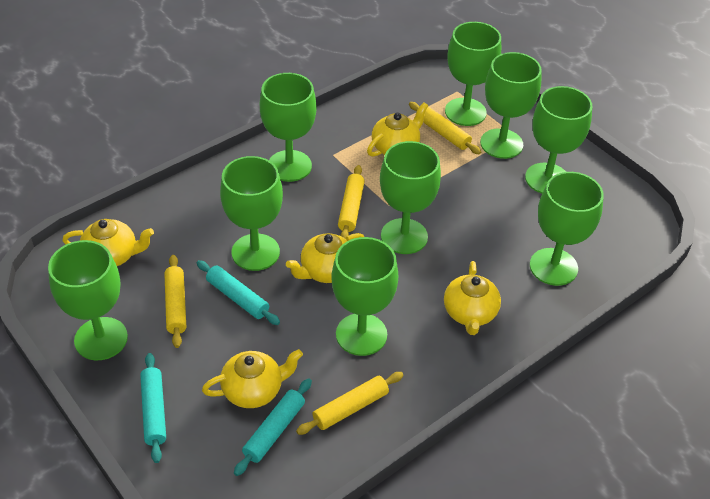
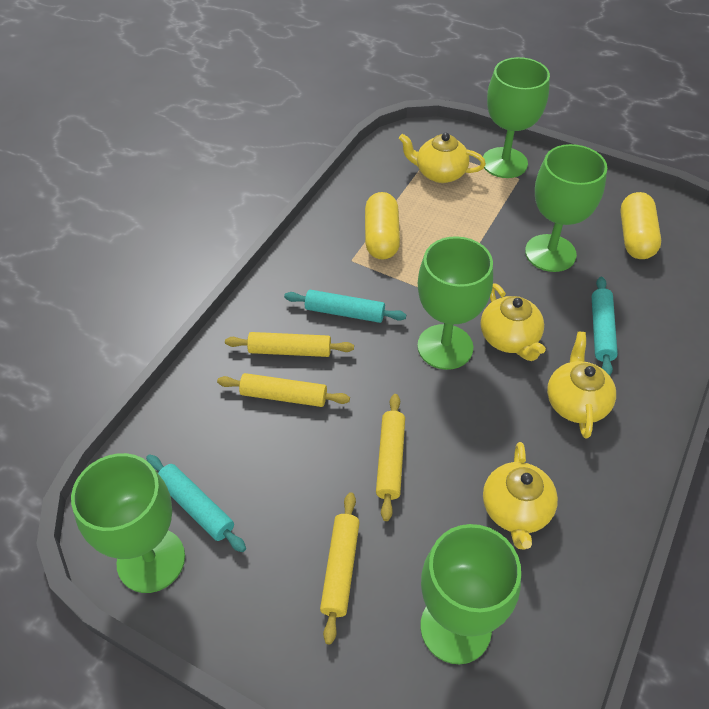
green goblet: [48,240,128,360] [220,156,283,271] [260,73,317,182] [331,237,399,356] [380,141,441,254] [445,22,501,126] [480,52,542,159] [525,86,593,194] [530,172,604,286] = 9 -> [71,453,185,593] [417,236,493,370] [420,524,521,664] [483,57,550,178] [525,144,607,272] = 5
yellow capsule: none = 0 -> [365,192,400,260] [620,192,661,259] = 2
yellow teapot: [62,219,154,266] [202,349,303,408] [286,233,364,283] [367,103,428,157] [444,261,501,335] = 5 -> [398,133,486,183] [481,283,546,361] [483,442,558,550] [547,332,616,439] = 4

